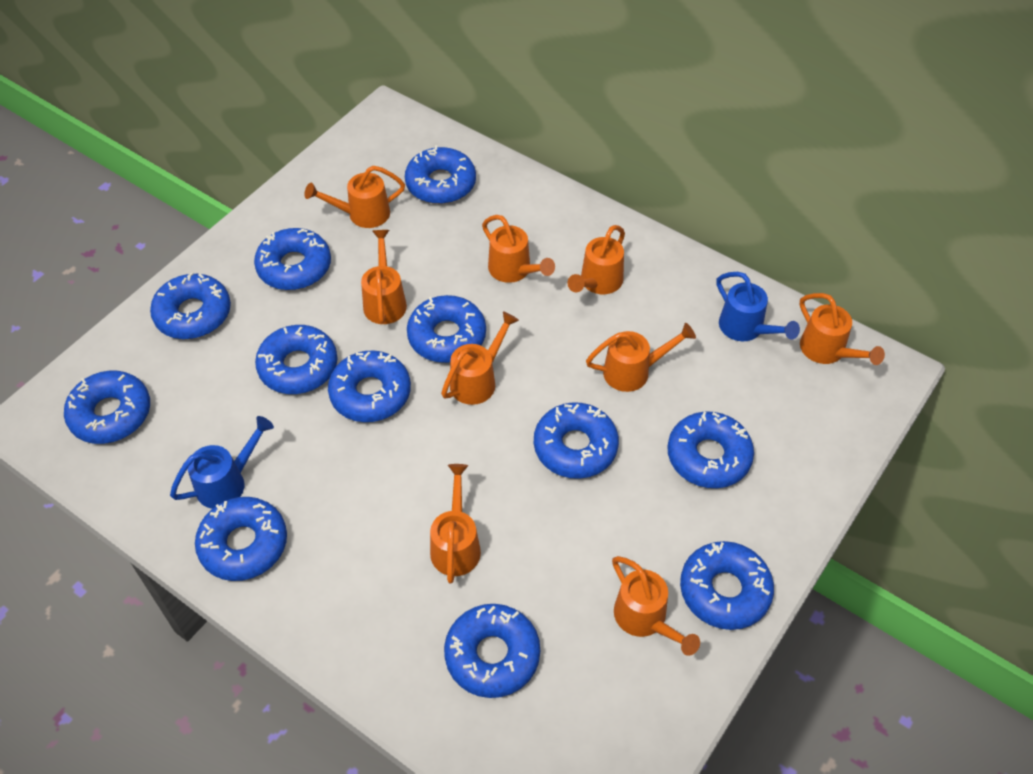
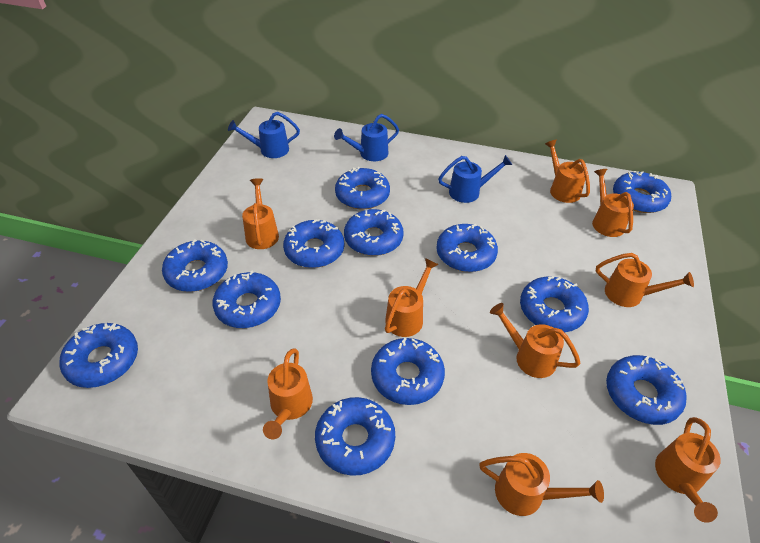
blue watering can: [170,416,274,509] [716,272,800,341] = 2 -> [228,112,300,158] [334,114,399,161] [438,155,512,203] = 3

